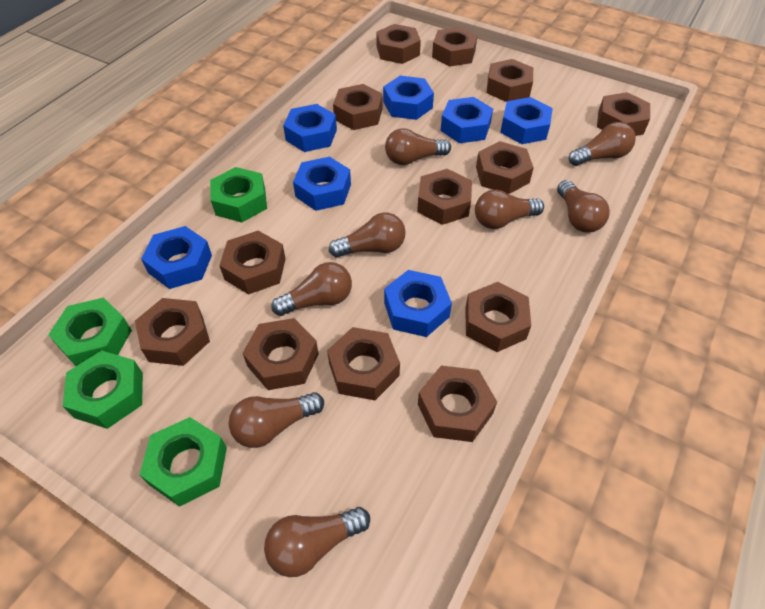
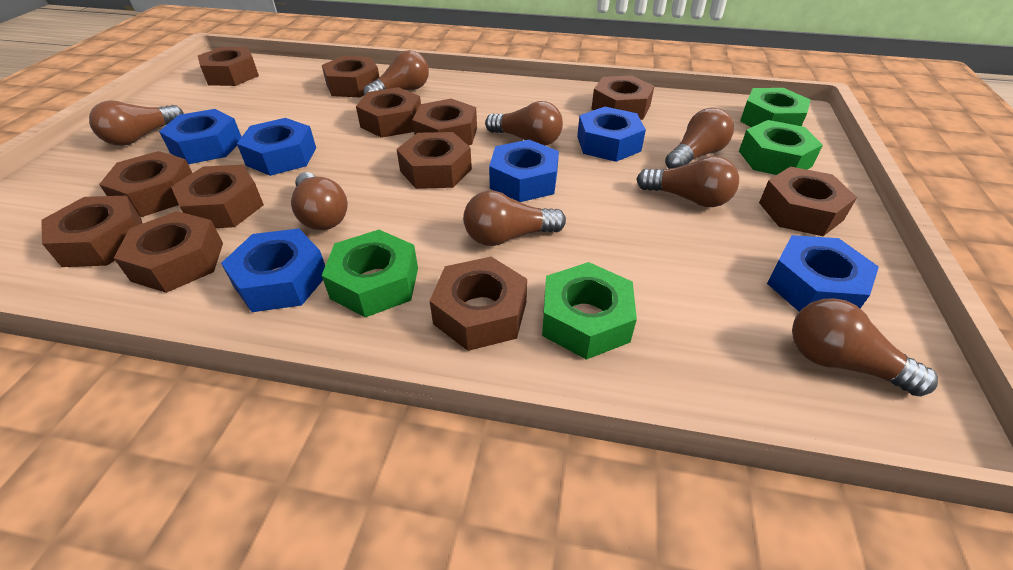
blue nut: [141,226,212,289] [283,104,337,152] [293,157,351,211] [383,76,434,120] [384,270,452,337] [441,97,493,143] [500,97,553,144] = 7 -> [159,109,242,164] [221,228,325,312] [237,118,316,176] [489,140,559,202] [577,107,646,162] [767,235,879,311] = 6
brown nut: [135,298,210,366] [219,231,286,295] [242,318,319,390] [327,327,400,400] [333,84,383,130] [377,24,421,64] [417,169,472,225] [418,366,497,442] [432,27,477,67] [465,282,531,352] [476,141,534,194] [487,59,533,102] [597,92,650,136] = 13 -> [41,195,143,267] [99,151,192,217] [114,211,223,293] [171,164,264,228] [198,47,259,86] [322,56,379,97] [356,87,421,138] [396,132,472,189] [413,99,477,145] [430,257,527,351] [591,76,654,120] [759,167,857,236] = 12

